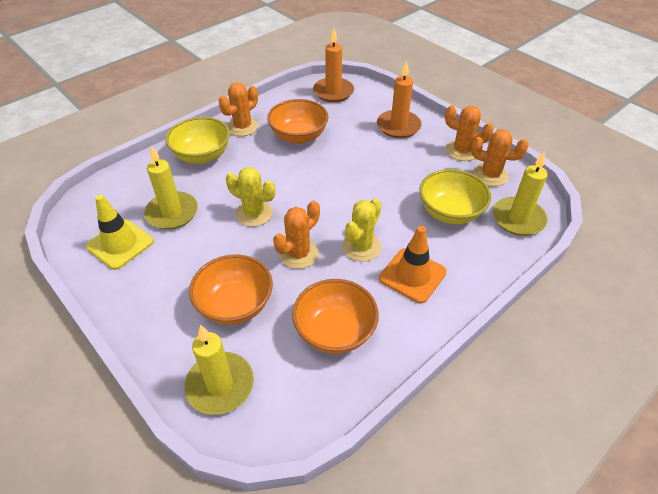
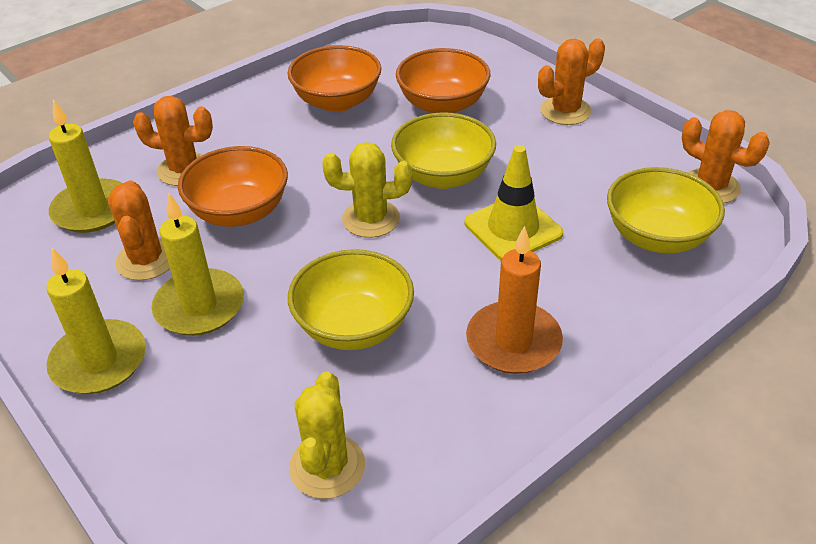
orange candle: [313,29,354,102] [377,60,422,138] = 2 -> [466,226,563,374] = 1
orange traffic cone: [379,226,447,303] = 1 -> none = 0
yellow bowl: [166,117,230,164] [419,169,491,224] = 2 -> [288,249,414,350] [391,112,496,189] [607,167,725,253] = 3

